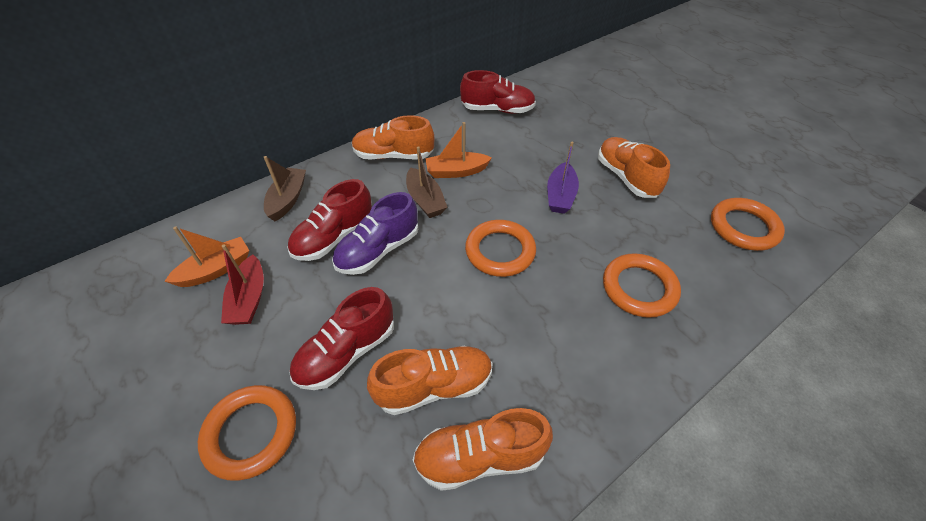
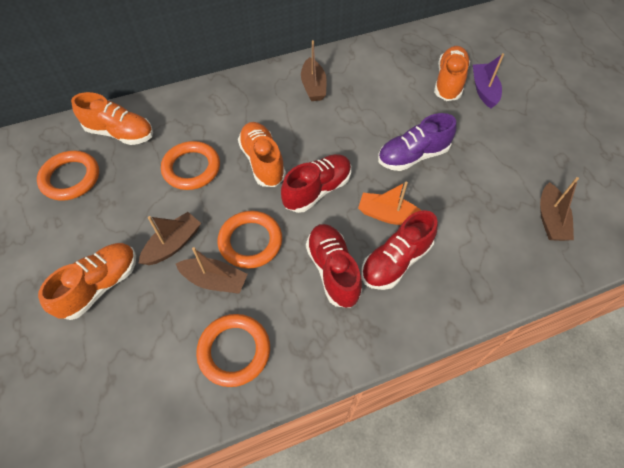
brown boat: [264,156,306,221] [406,146,447,218] = 2 -> [139,212,201,265] [176,247,248,293] [301,40,327,101] [540,177,579,241] = 4
orange boat: [165,226,249,287] [425,122,492,178] = 2 -> [358,182,422,225] = 1
red boat: [221,244,264,325] = 1 -> none = 0

